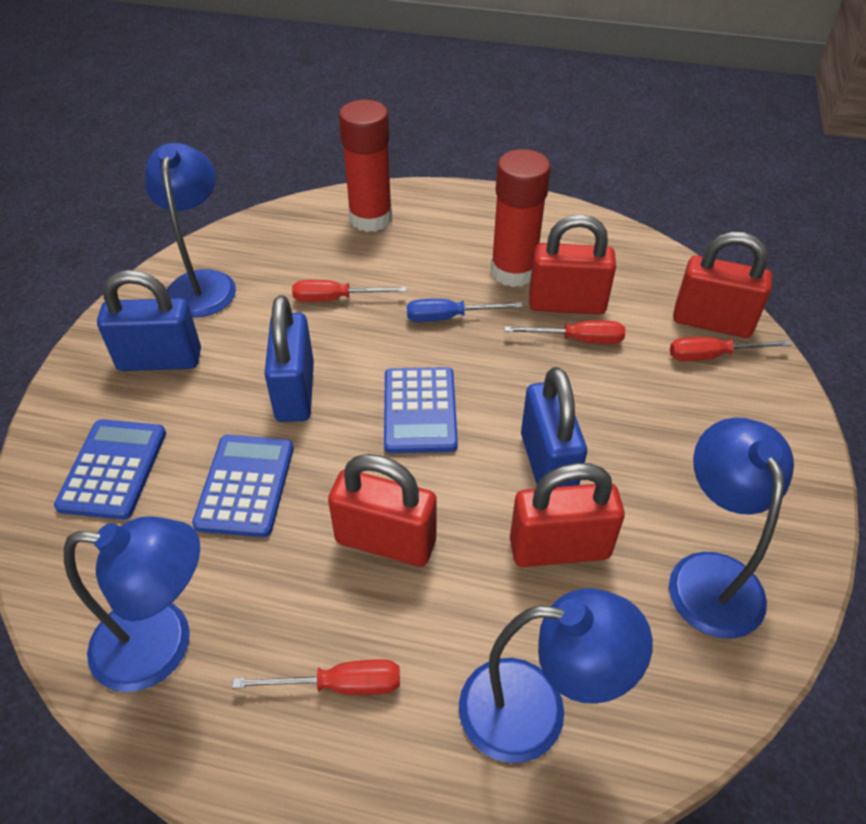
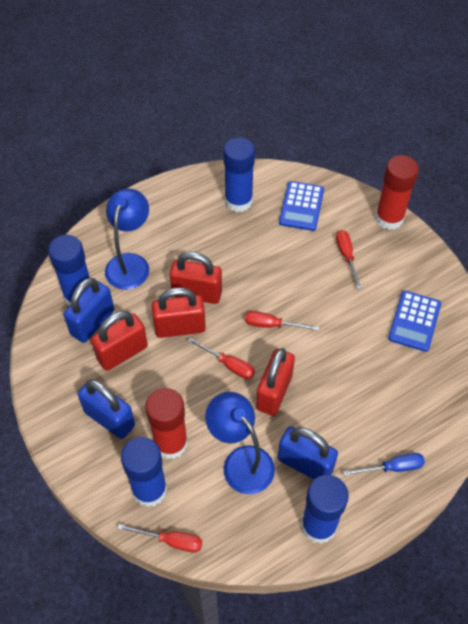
blue calculator: [54,419,166,520] [192,435,294,537] [384,367,458,453] = 3 -> [279,181,324,231] [388,291,441,352] = 2
blue glue stick: none = 0 -> [48,235,90,306] [121,437,167,507] [224,137,255,212] [301,475,349,544] = 4
blue lamp: [64,516,200,692] [144,142,236,317] [459,588,653,763] [669,417,794,639] = 4 -> [105,188,149,290] [205,392,275,494] = 2

